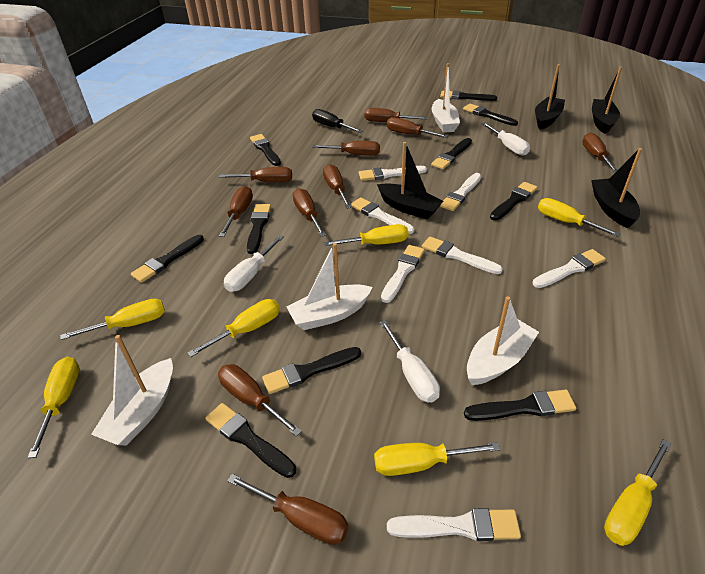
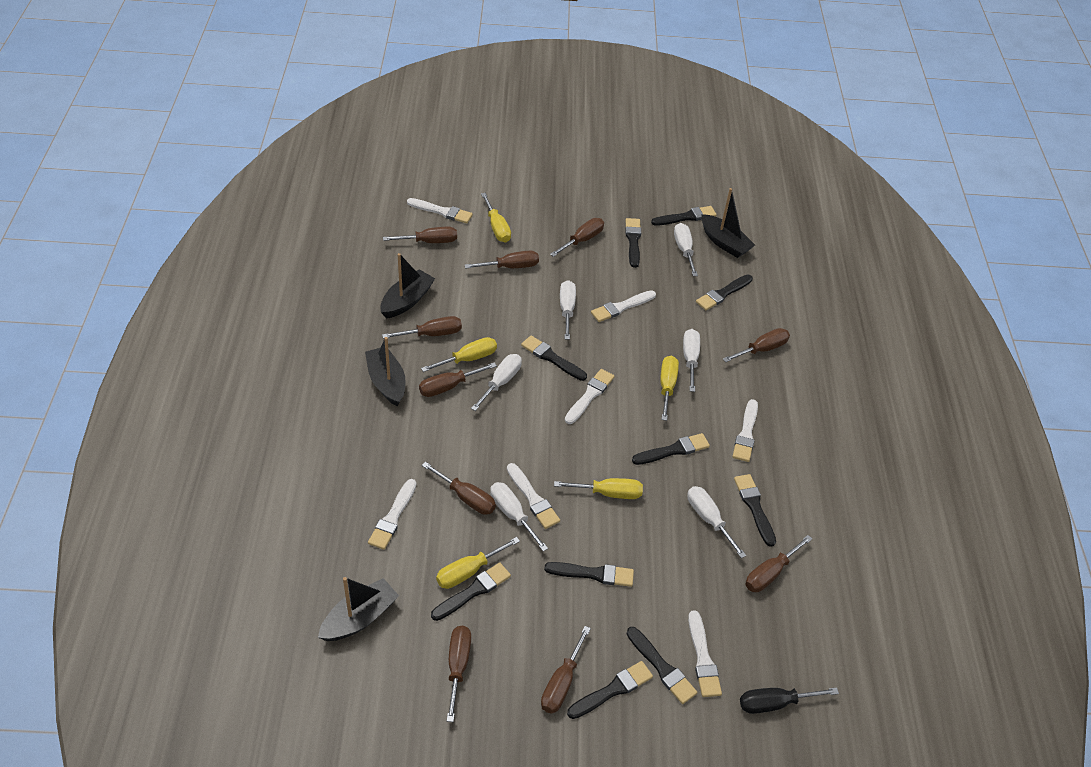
white boat: [91,335,173,446] [286,243,372,330] [432,63,460,133] [467,297,539,385] = 4 -> none = 0
white screwdriver: [224,235,284,292] [380,320,440,403] [481,122,530,156] = 3 -> [471,354,522,411] [490,482,548,551] [560,280,576,340] [674,223,698,276] [683,329,700,392] [688,486,746,558] = 6
yellow screwdriver: [27,357,80,458] [60,298,165,340] [188,299,280,357] [324,224,409,246] [374,442,501,476] [538,198,621,237] [604,439,672,546] = 7 -> [421,337,497,372] [436,537,520,589] [481,193,511,242] [554,478,643,499] [661,356,679,421] = 5

